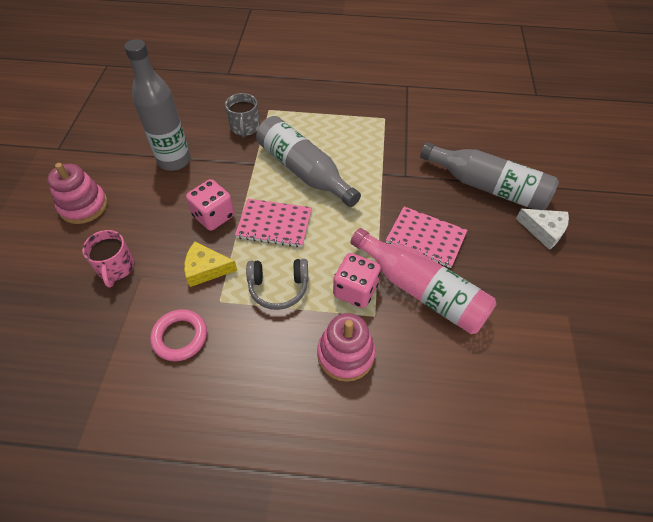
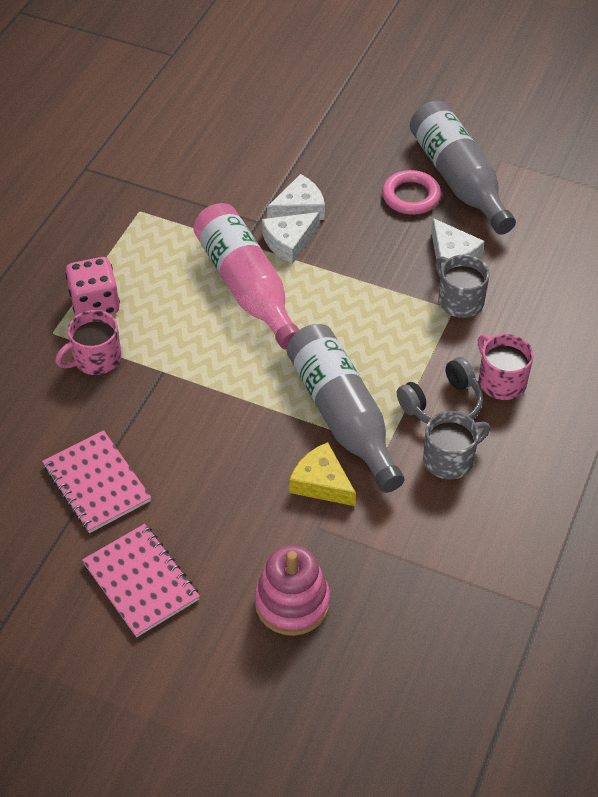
grey bottle: [124,39,191,171] [256,116,361,207] [420,142,559,210] = 3 -> [286,324,405,493] [410,101,516,235] = 2
grey mug: [225,93,260,138] = 1 -> [423,411,490,480] [435,255,490,318] = 2
pink dice: [186,179,234,231] [333,253,381,308] = 2 -> [65,257,120,315] = 1
pink mug: [82,230,135,287] = 1 -> [55,310,121,375] [478,334,534,400] = 2
pink stacking toy: [47,163,108,224] [317,313,375,382] = 2 -> [255,545,330,636] = 1
white cheese: [516,209,569,250] = 1 -> [262,212,319,264] [267,174,325,220] [431,218,485,267] = 3

